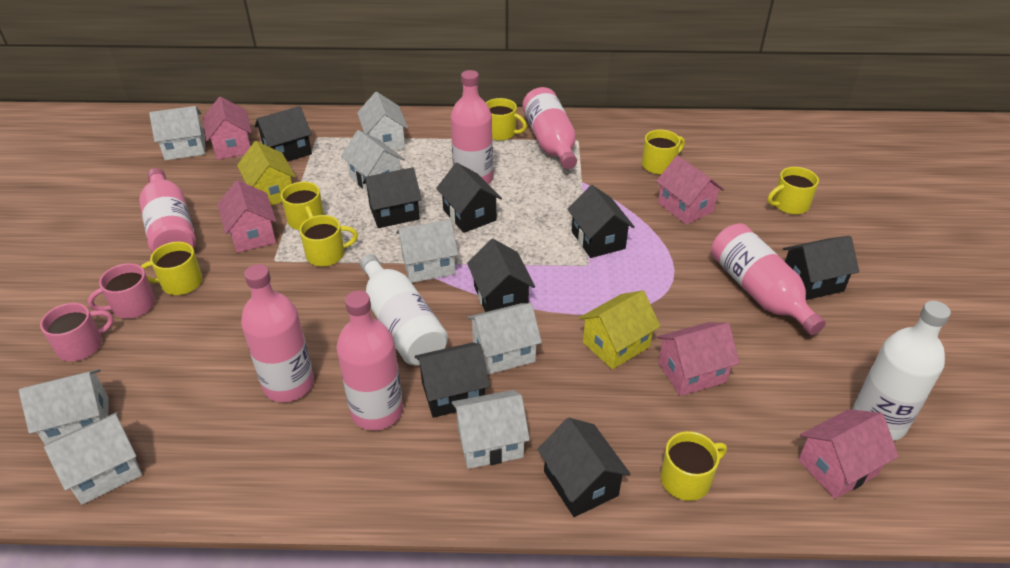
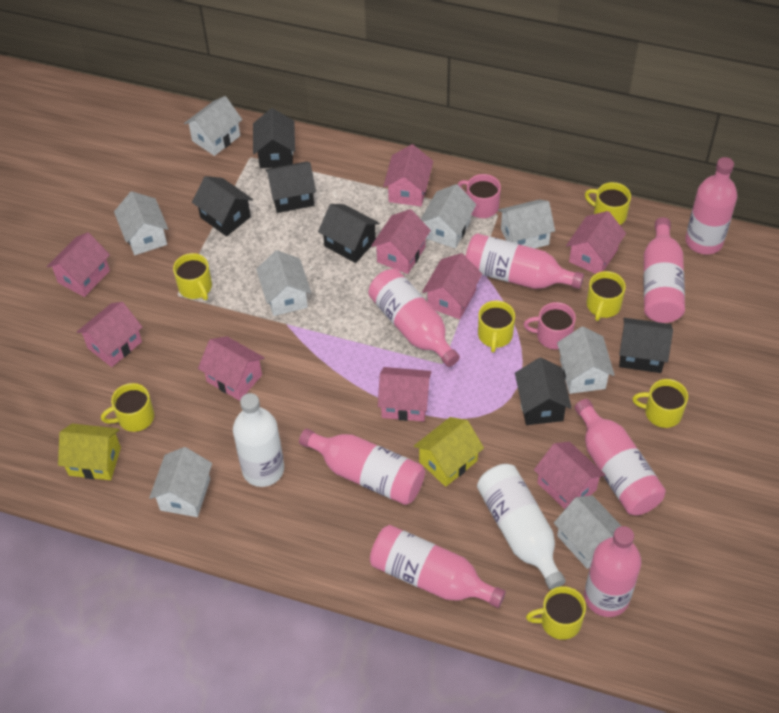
black house: [255,106,312,162] [363,167,422,228] [415,342,490,418] [436,163,502,233] [467,239,535,312] [537,418,631,517] [567,185,635,258] [783,236,859,300] = 8 -> [192,176,253,236] [253,108,295,168] [265,161,316,213] [318,204,380,263] [515,358,572,425] [619,318,673,373] = 6
pink bottle: [139,168,196,253] [241,264,314,402] [336,291,403,430] [451,70,493,184] [522,87,577,169] [711,224,826,335] = 6 -> [299,429,425,505] [368,269,460,367] [370,525,506,608] [466,233,584,289] [575,399,666,515] [584,526,641,617] [644,217,685,323] [685,157,737,254] = 8
pink house: [203,97,252,160] [217,180,276,253] [656,155,724,225] [657,322,740,396] [798,409,899,499] = 5 -> [47,232,110,297] [77,302,142,367] [198,336,264,401] [371,209,431,274] [378,367,431,422] [383,144,433,206] [422,253,482,319] [534,442,605,509] [566,211,626,274] = 9

